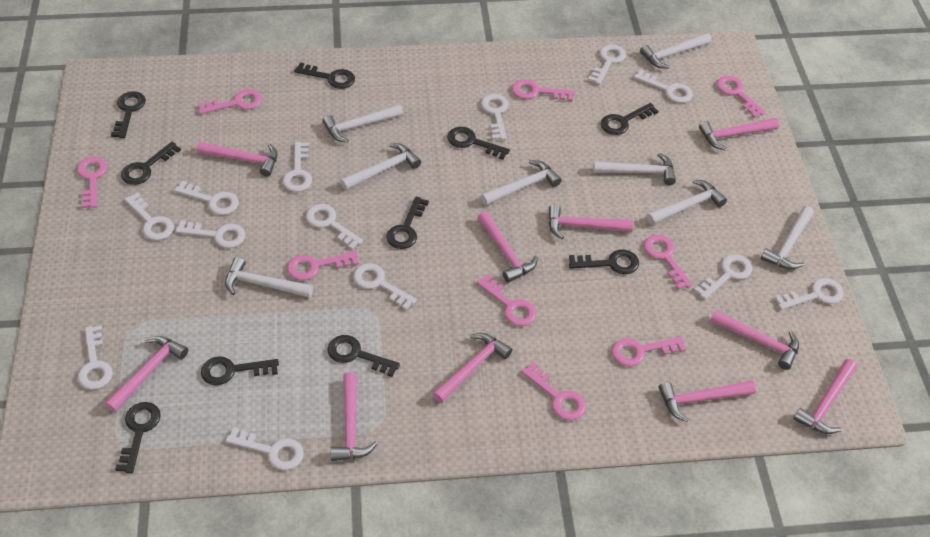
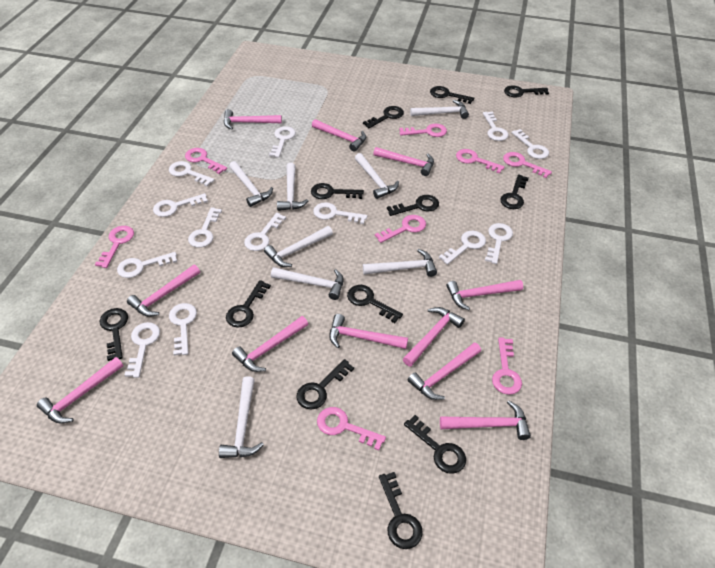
black key: [111,91,146,138] [115,402,161,473] [121,142,181,185] [201,356,279,385] [294,62,355,89] [327,335,400,377] [386,197,429,249] [447,127,510,160] [569,249,639,274] [601,103,658,135] = 10 -> [100,308,128,361] [226,280,271,328] [296,359,354,410] [311,183,364,199] [347,285,403,323] [363,106,404,128] [379,472,423,549] [387,195,439,216] [404,415,466,474] [430,86,474,104] [500,175,529,209] [504,85,549,97] = 12
pink hammer: [105,336,188,412] [197,142,278,177] [330,372,377,461] [433,333,512,403] [478,211,538,283] [549,204,633,239] [658,381,756,422] [699,118,779,150] [710,310,799,370] [793,359,857,434] = 10 -> [37,357,123,423] [127,265,200,317] [224,109,282,130] [232,316,308,372] [312,119,366,152] [329,314,408,349] [373,147,434,176] [403,307,465,367] [408,342,481,400] [440,401,531,440] [446,280,523,310] = 11
pink key: [77,157,107,208] [198,89,262,114] [287,251,359,280] [477,274,537,326] [512,79,574,101] [522,362,586,420] [612,337,686,366] [644,235,692,290] [716,76,766,118] = 9 -> [95,226,134,268] [185,148,227,174] [317,407,386,451] [375,215,426,243] [399,124,447,137] [456,149,505,174] [492,337,522,395] [503,152,552,178] = 8

